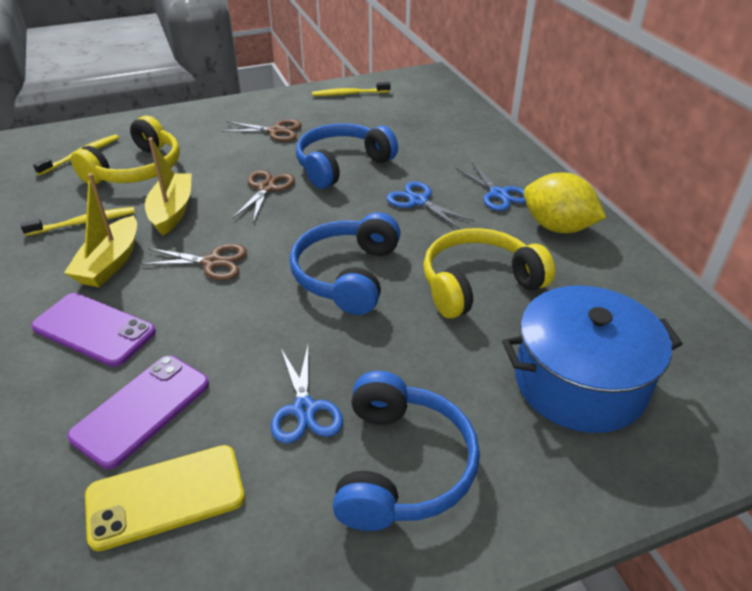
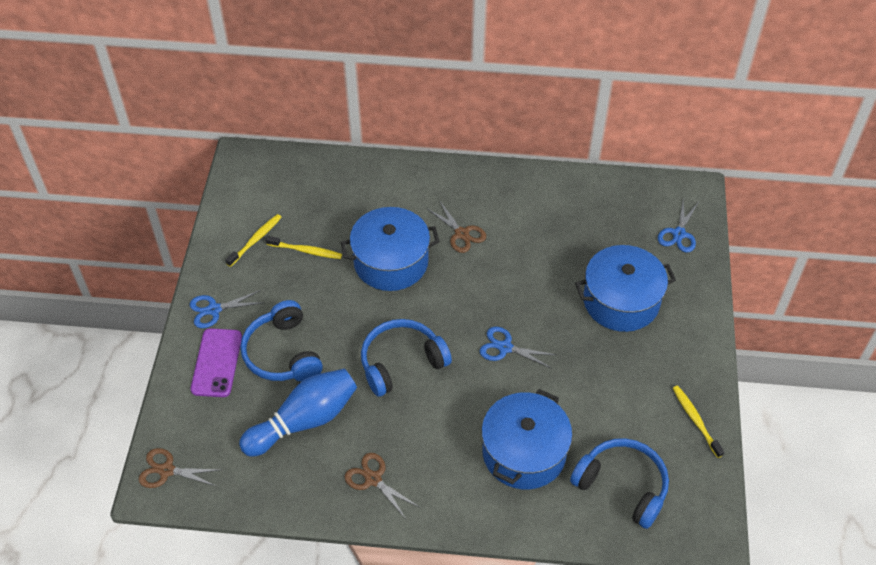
blue bowling pin: none = 0 -> [239,369,357,457] = 1
blue pot: [502,285,683,433] = 1 -> [341,207,439,291] [481,389,572,489] [575,245,676,332] = 3
purple phone: [31,293,156,367] [67,356,209,469] = 2 -> [191,328,242,397] = 1
yellow boat: [64,173,137,287] [145,138,192,236] = 2 -> none = 0
yellow headphones: [71,116,180,185] [423,228,555,319] = 2 -> none = 0
yellow lemon: [524,172,606,233] = 1 -> none = 0
yellow phone: [85,445,245,551] = 1 -> none = 0

